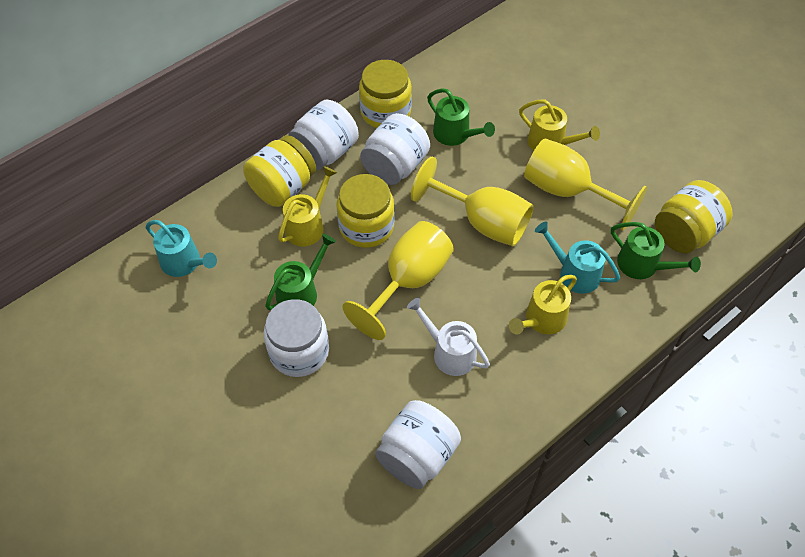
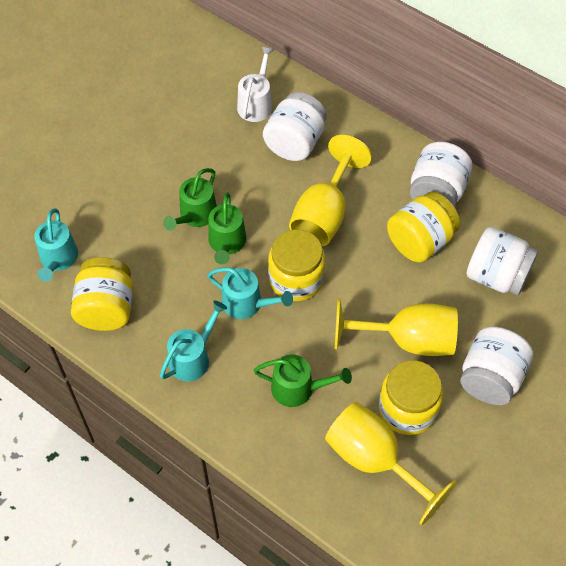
turquoise watering can: [146,220,217,277] [535,221,620,294] = 2 -> [34,208,78,282] [160,301,227,381] [207,267,293,319] = 3
yellow watering can: [278,166,337,246] [509,275,577,334] [519,100,600,151] = 3 -> none = 0

